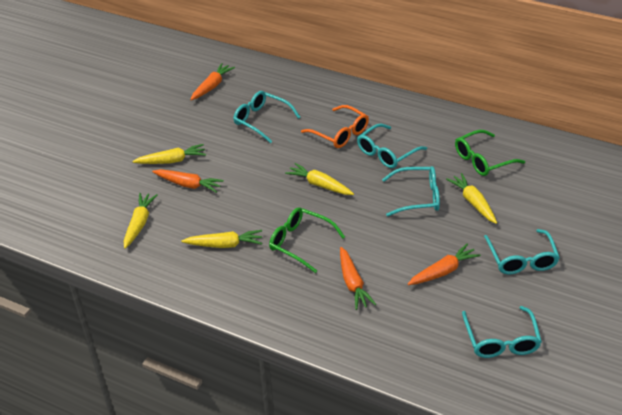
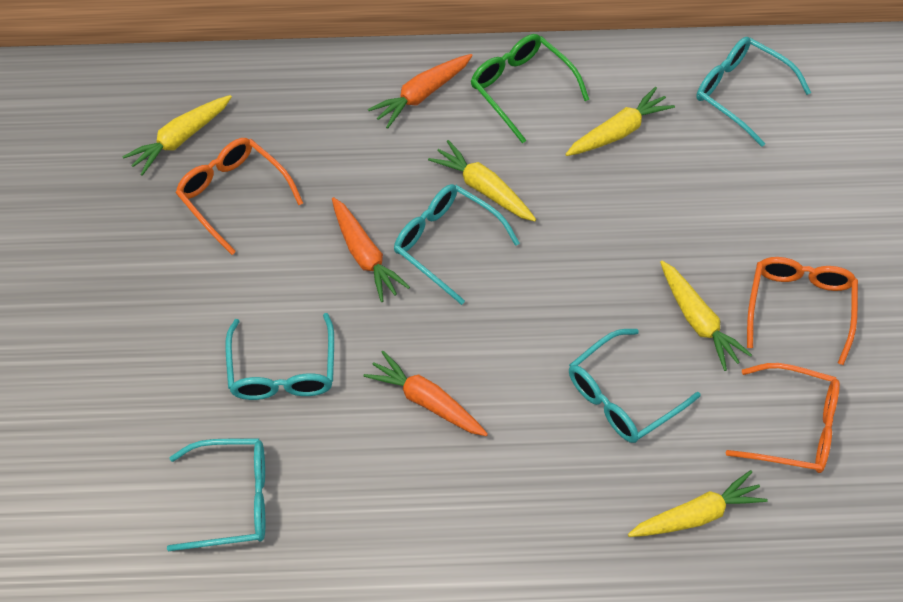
green glasses: [269,207,345,273] [455,130,525,176] = 2 -> [471,34,589,143] = 1
orange carrot: [152,169,224,193] [190,63,235,100] [340,247,376,310] [408,243,481,285] = 4 -> [332,197,410,302] [363,351,488,436] [368,54,473,129] = 3
orange glasses: [301,105,369,148] = 1 -> [175,138,303,255] [726,363,840,473] [747,257,858,365] = 3

